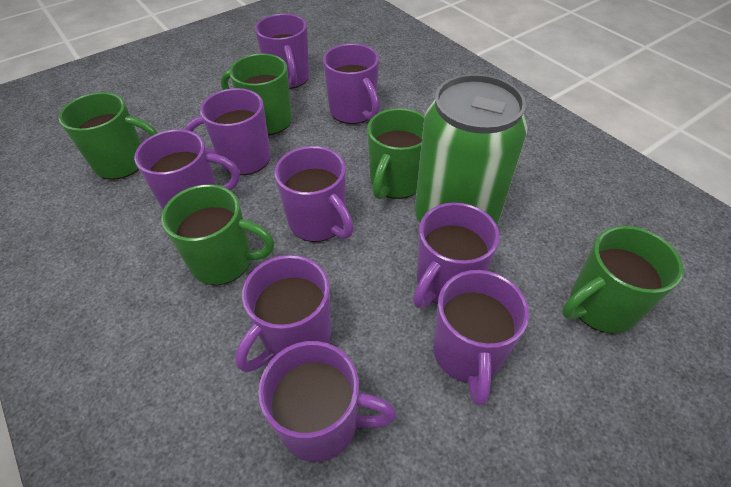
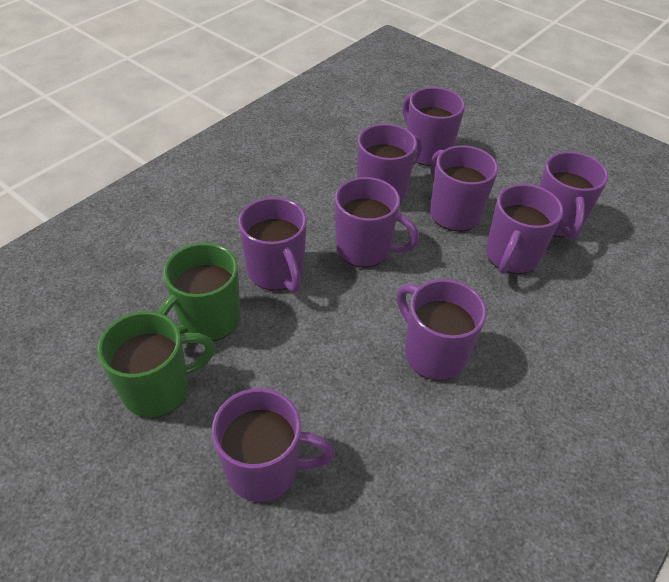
green can: [415,74,528,224] = 1 -> none = 0
green mug: [59,92,157,180] [161,184,275,285] [221,54,292,135] [367,108,424,199] [562,226,684,334] = 5 -> [97,311,215,418] [157,243,240,341] = 2

